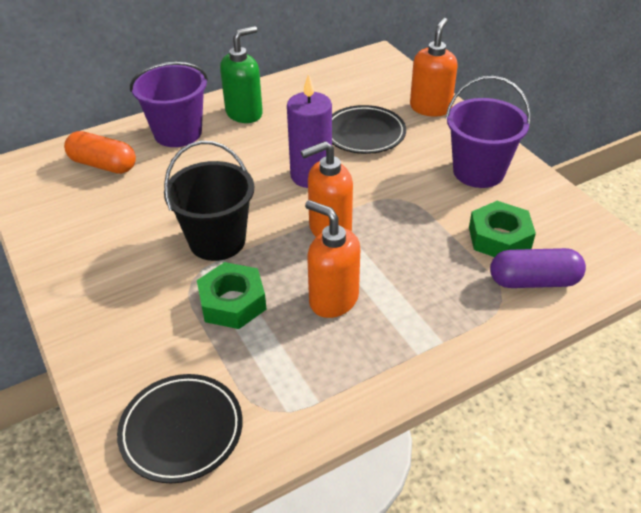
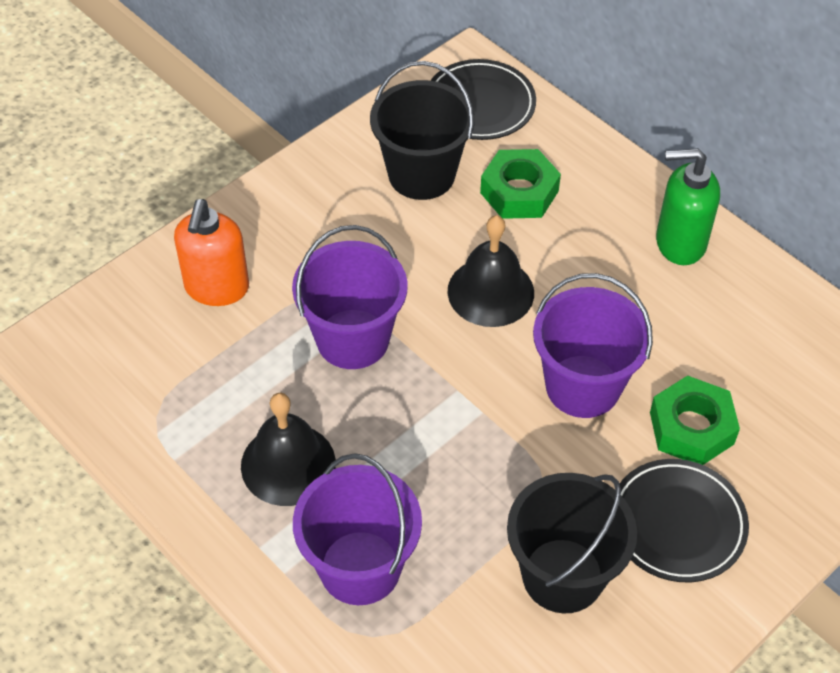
black bell: none = 0 -> [241,393,336,506] [447,215,534,327] = 2
black bucket: [164,141,254,261] = 1 -> [370,61,475,200] [507,473,637,613] = 2
orange capsule: [64,131,136,174] = 1 -> none = 0
orange soap dispenser: [301,141,353,237] [305,200,360,318] [410,18,458,117] = 3 -> [174,199,249,306] = 1
purple bucket: [130,62,208,147] [446,76,531,188] = 2 -> [292,225,408,369] [293,453,422,605] [533,273,653,418] = 3
purple candle: [287,74,332,188] = 1 -> none = 0
purple capsule: [490,248,586,288] = 1 -> none = 0

